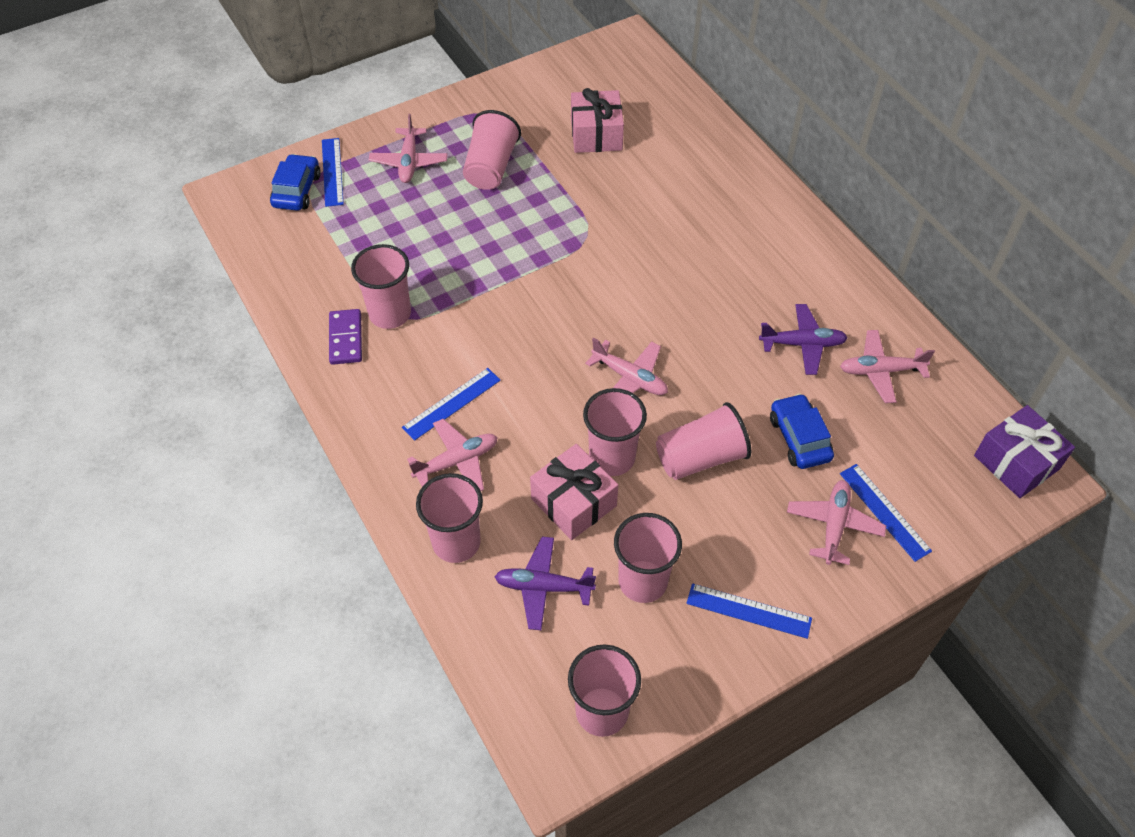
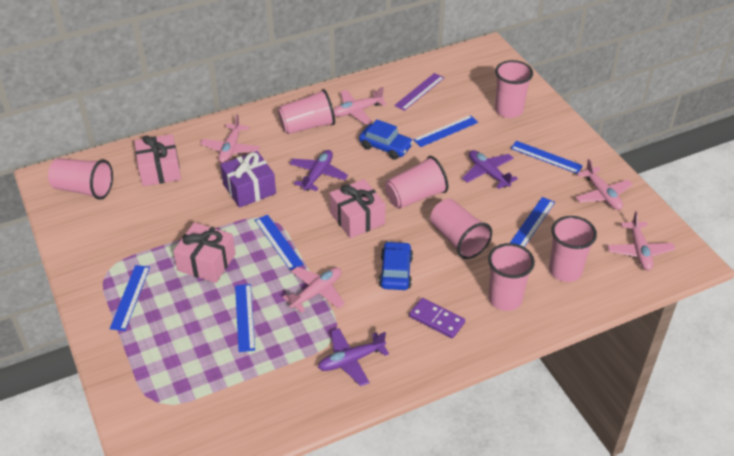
blue ruler: [322,138,344,207] [402,368,501,441] [687,583,812,639] [840,464,932,562] = 4 -> [110,265,150,331] [235,284,255,352] [255,215,303,270] [413,115,478,147] [510,141,583,174] [510,197,555,247] = 6
pink gift: [530,444,618,540] [571,88,624,153] = 2 -> [134,134,181,186] [173,222,236,283] [329,179,386,238] = 3
purple plane: [494,537,596,630] [759,304,848,375] = 2 -> [289,150,348,191] [318,328,389,386] [462,150,518,189] = 3
purple ruler: none = 0 -> [394,73,444,111] = 1

